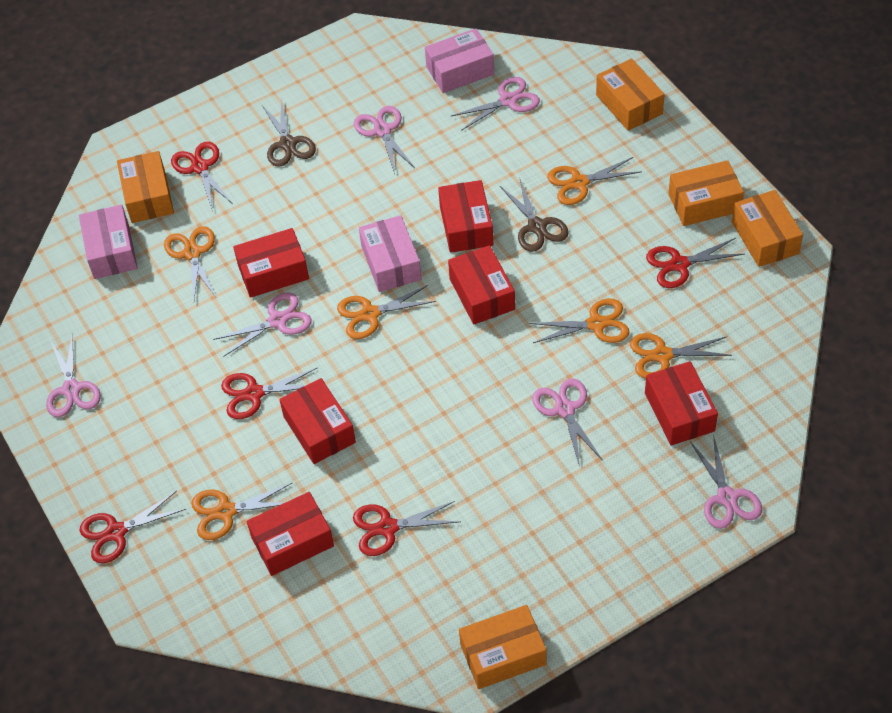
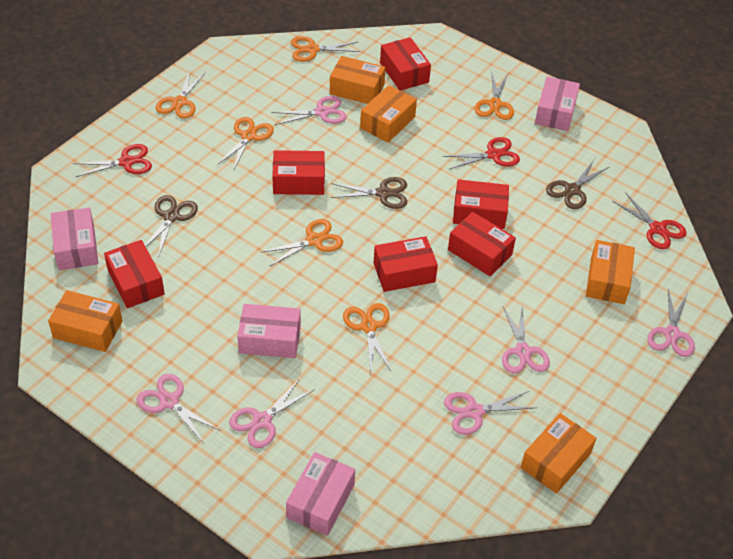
brown scissors: [262,98,316,167] [500,179,569,252] = 2 -> [145,195,198,255] [330,177,407,209] [546,160,609,209] = 3
pink box: [79,205,138,279] [359,215,422,292] [425,28,494,93] = 3 -> [51,208,98,270] [237,304,301,358] [286,452,355,536] [535,77,580,131] = 4
red scissors: [79,491,186,563] [171,142,233,212] [221,367,318,419] [353,501,460,556] [646,238,745,288] = 5 -> [72,144,152,177] [443,137,520,169] [612,192,687,249] = 3

